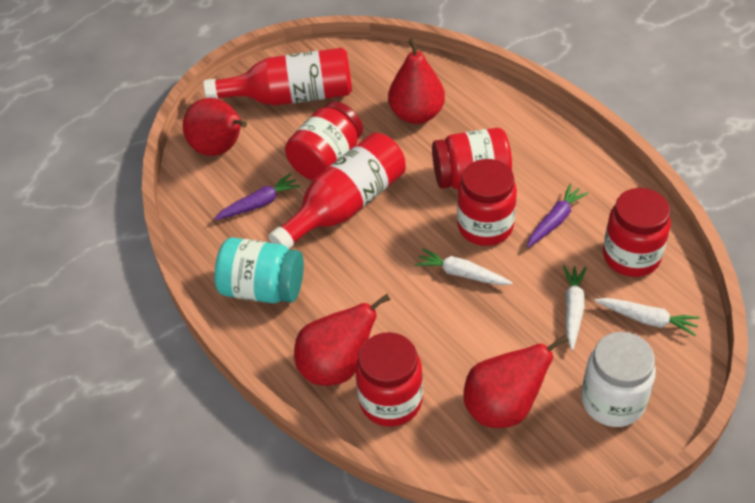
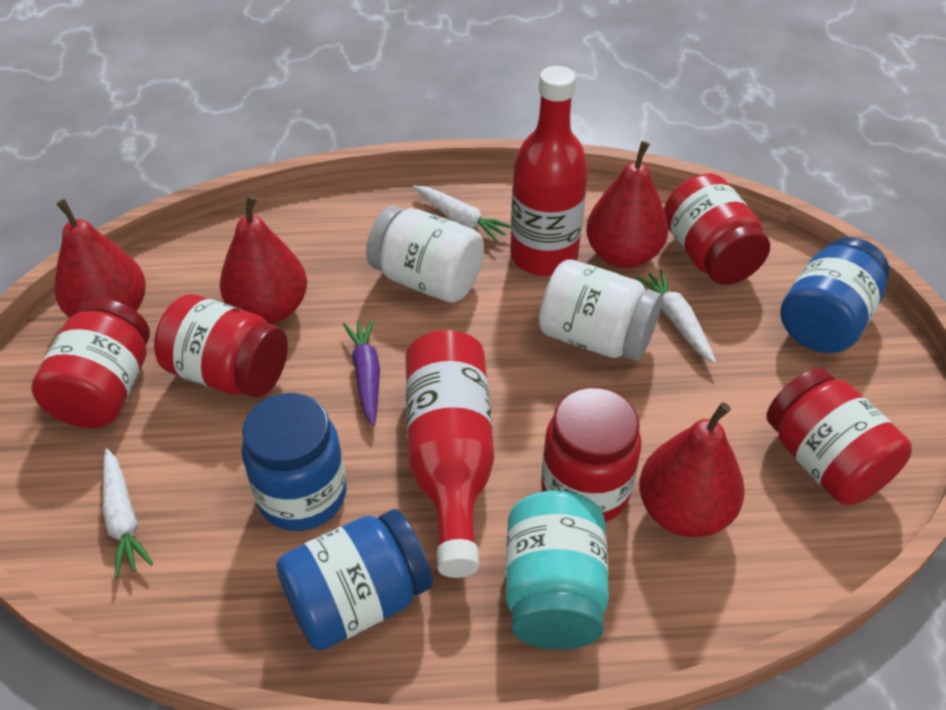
blue jar: none = 0 -> [242,393,347,531] [276,509,433,651] [780,237,889,353] = 3
purple carrot: [214,173,301,220] [527,183,589,248] = 2 -> [343,319,380,426] = 1
white jar: [581,332,656,427] = 1 -> [366,206,484,303] [539,259,662,361] = 2

